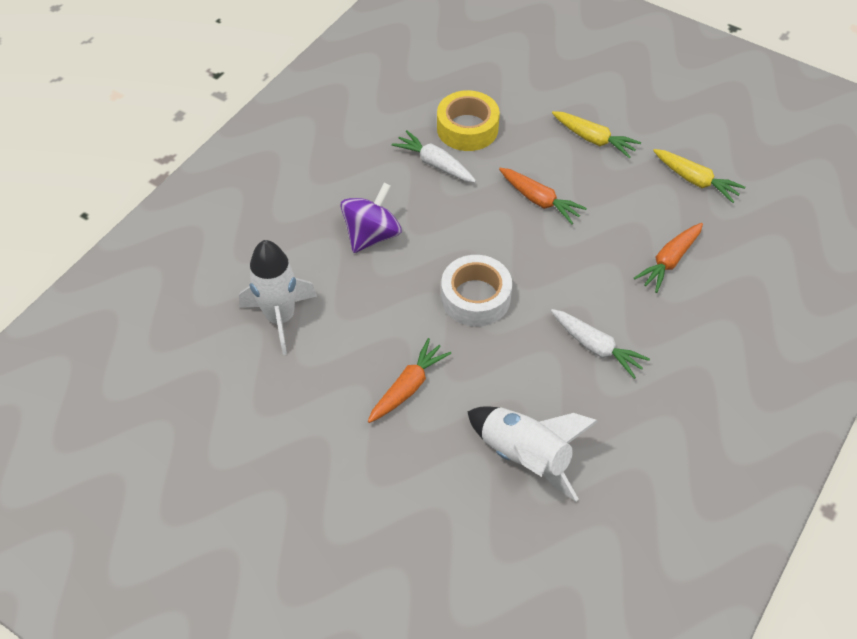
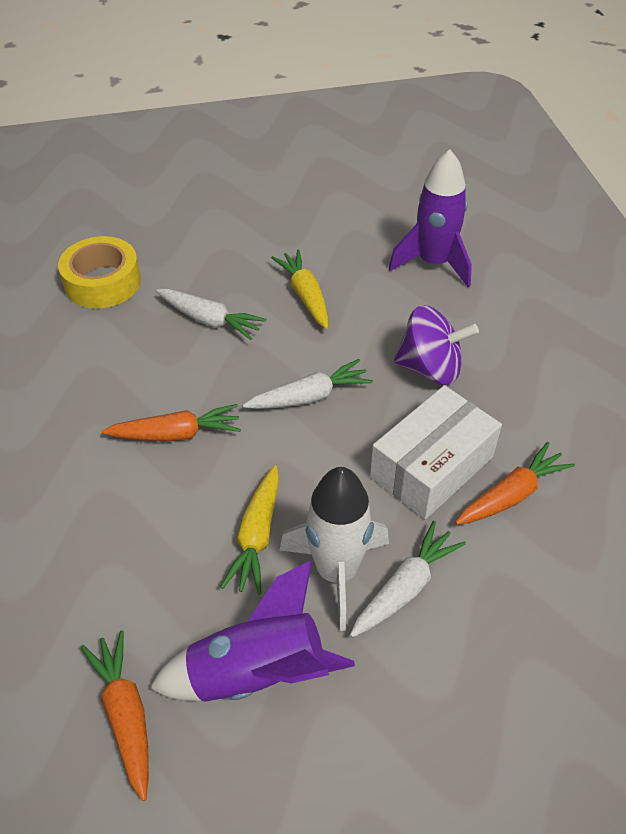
purple rocket: none = 0 -> [149,560,355,702] [389,149,472,287] = 2
white box: none = 0 -> [370,385,502,519] = 1
white carrot: [392,130,476,183] [551,309,650,379] = 2 -> [156,289,266,340] [243,359,373,409] [350,521,466,638] = 3
white rocket: [239,240,317,355] [467,406,598,501] = 2 -> [280,467,389,631] = 1
white tape: [441,255,512,327] = 1 -> none = 0

